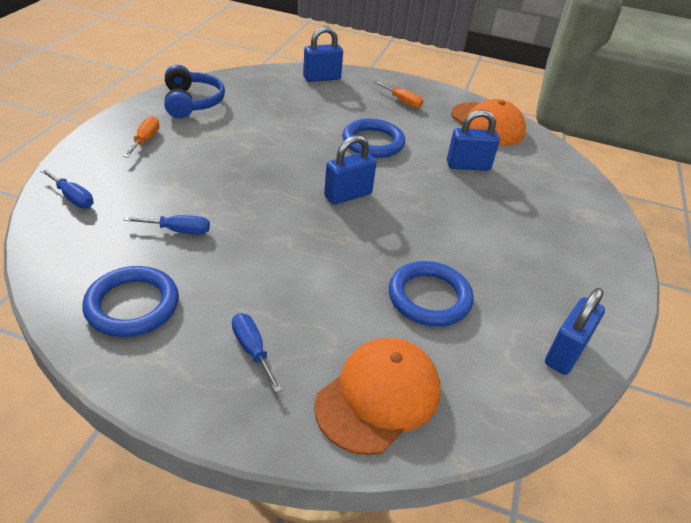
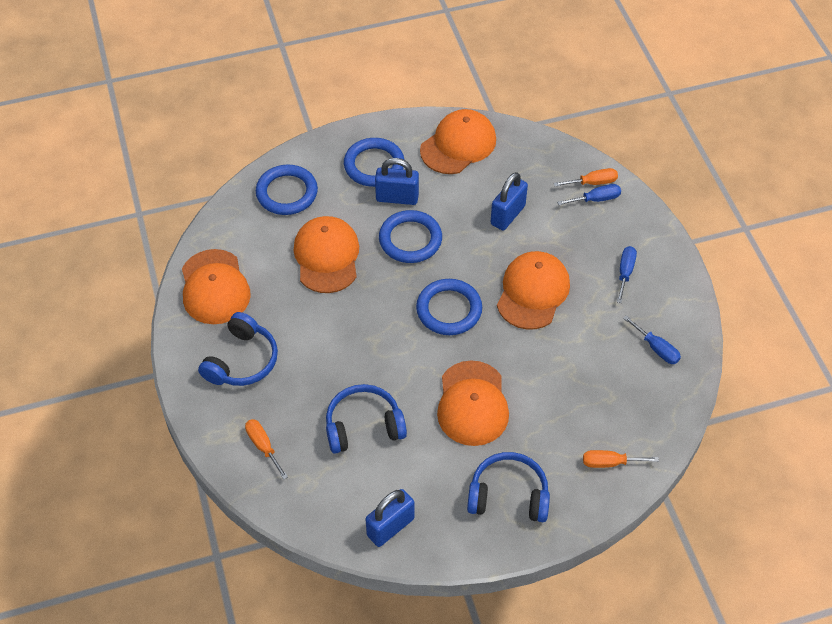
blue headphones: [165,65,225,119] = 1 -> [198,312,278,386] [326,384,407,454] [467,452,550,522] = 3
blue padlock: [303,26,343,82] [324,135,377,205] [447,110,500,171] [545,288,605,375] = 4 -> [366,489,414,547] [375,158,419,205] [491,172,528,231] = 3
blue ring: [82,266,179,337] [342,119,405,158] [389,261,474,327] = 3 -> [256,165,318,215] [344,138,405,187] [379,210,442,263] [416,279,482,335] = 4
orange cap: [314,338,441,455] [451,99,526,146] = 2 -> [182,249,251,324] [293,216,359,293] [420,109,496,174] [437,360,509,446] [497,251,570,330] = 5
orange screwdriver: [123,116,160,158] [374,81,423,108] = 2 -> [245,419,288,479] [554,168,618,187] [583,450,659,468] = 3

